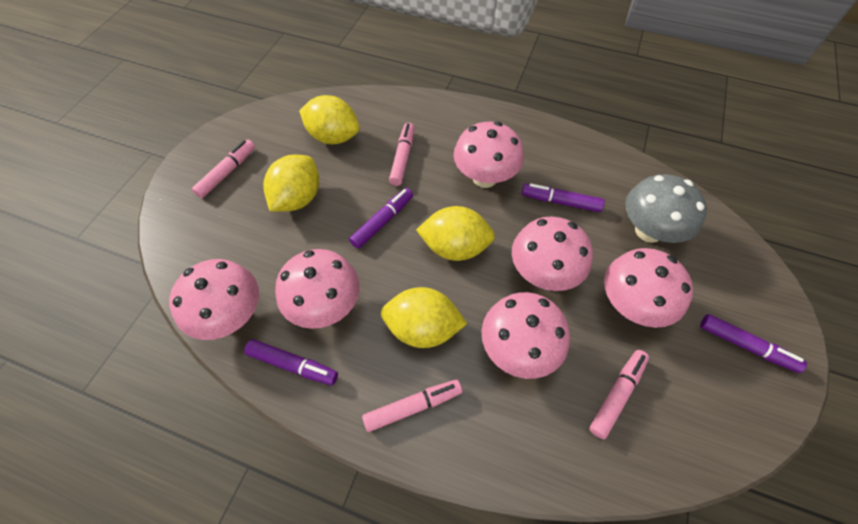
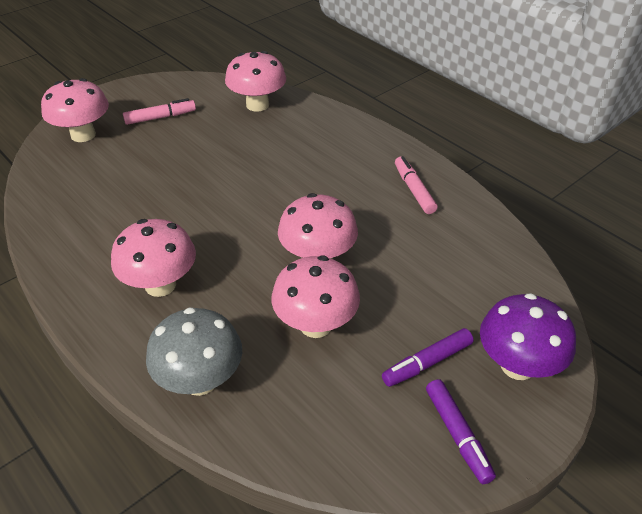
pink marker: [192,140,255,198] [362,379,462,432] [389,123,414,186] [589,350,649,439] = 4 -> [123,98,196,125] [395,156,438,214] = 2
pink mushroom: [169,259,259,340] [275,249,360,329] [454,122,524,188] [481,292,570,379] [512,217,593,291] [604,248,693,328] = 6 -> [41,78,109,142] [111,219,196,297] [225,51,286,112] [271,256,360,338] [278,193,358,259] = 5
purple marker: [244,339,338,385] [349,188,413,249] [522,183,605,212] [700,314,807,373] = 4 -> [382,328,474,387] [426,379,496,484] = 2
purple mushroom: none = 0 -> [480,293,576,380] = 1
yellow lemon: [263,155,319,212] [299,95,360,144] [381,287,467,348] [416,206,495,261] = 4 -> none = 0

